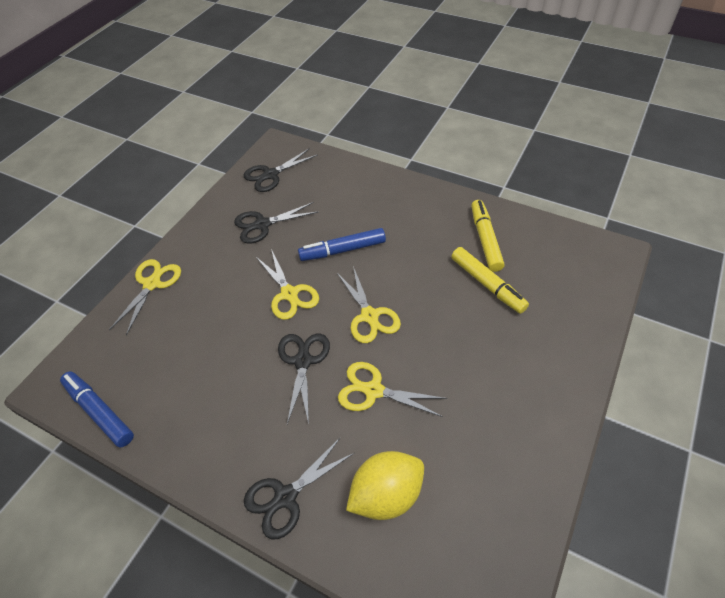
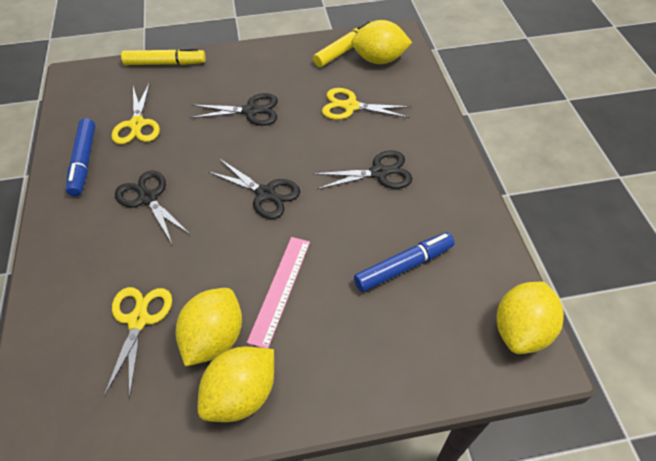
pink ruler: none = 0 -> [247,237,310,348] = 1
yellow lemon: [346,451,424,520] = 1 -> [175,288,242,366] [198,347,274,422] [351,20,412,64] [497,282,564,354] = 4
yellow scissors: [109,259,181,335] [256,249,319,320] [337,266,401,343] [338,362,447,417] = 4 -> [104,287,172,399] [112,82,160,144] [322,88,411,120] = 3

